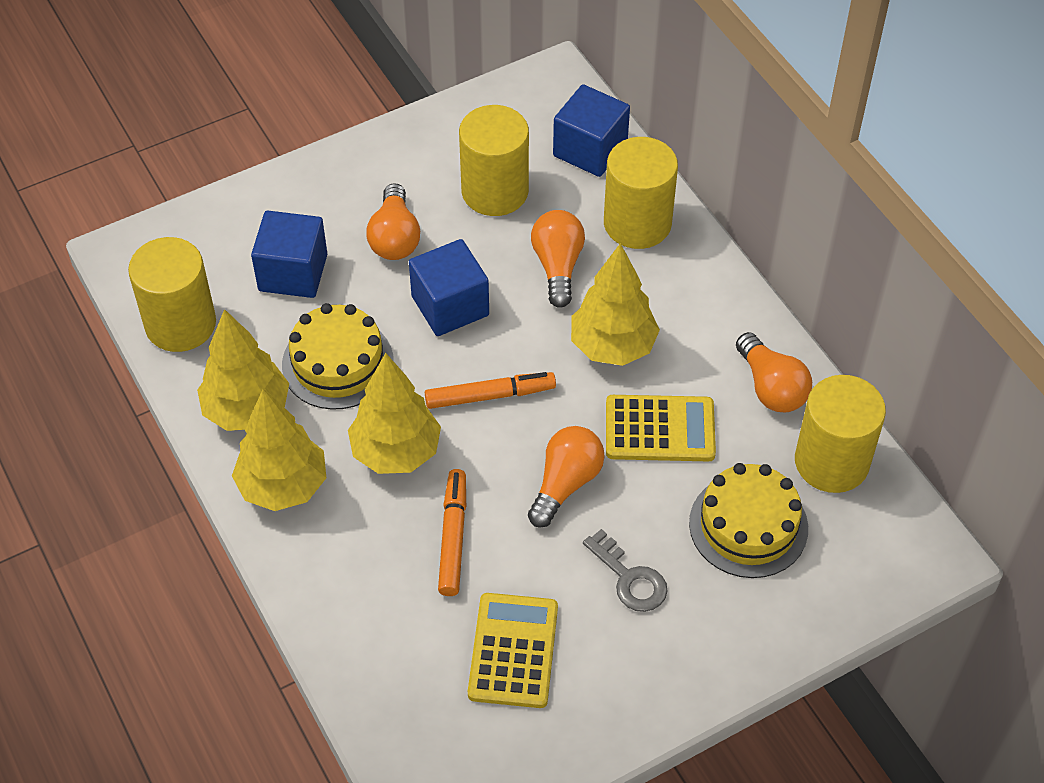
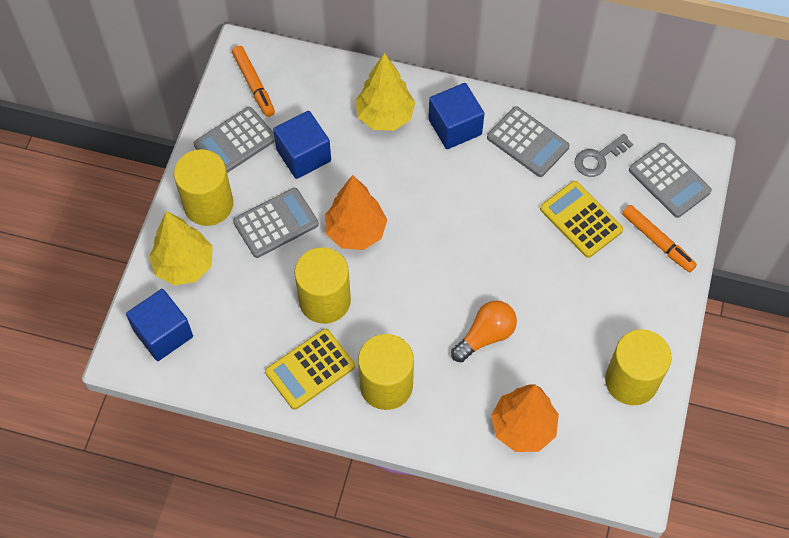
grey calculator: none = 0 -> [194,107,275,173] [233,188,319,258] [487,106,569,177] [629,143,712,218] = 4
orange light bulb: [366,183,420,260] [528,426,605,528] [531,210,585,308] [736,332,812,413] = 4 -> [451,300,517,363] = 1
orange tree: none = 0 -> [325,175,387,250] [491,384,559,452] = 2
yellow cake: [282,303,394,410] [689,463,808,578] = 2 -> none = 0
yellow tree: [197,309,289,431] [232,389,326,511] [348,353,441,474] [571,243,660,366] = 4 -> [149,211,213,286] [355,53,415,131] = 2

